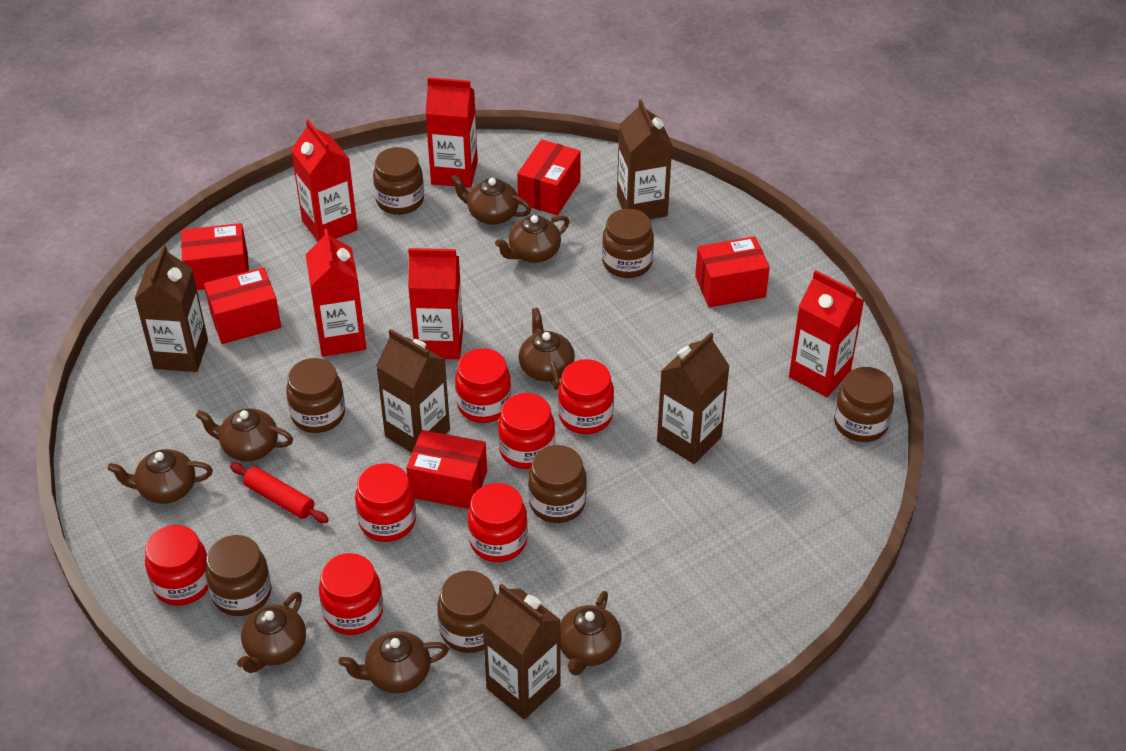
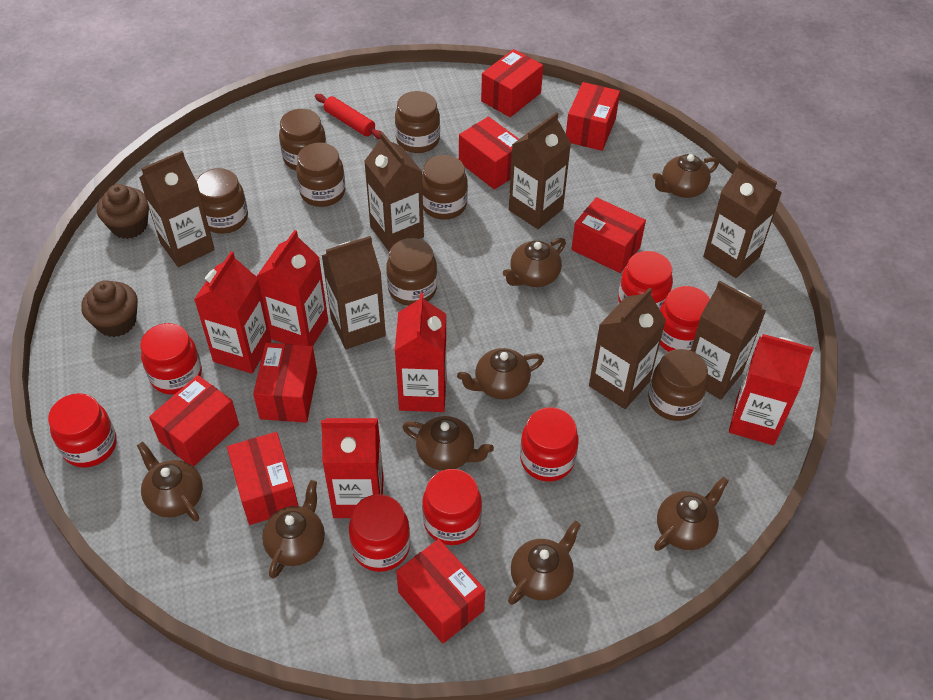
brown carton: [134,245,208,372] [376,329,450,453] [482,583,561,719] [617,99,672,219] [657,332,730,464] = 5 -> [139,151,215,267] [322,236,386,349] [364,132,424,251] [509,112,571,229] [589,287,666,409] [691,281,766,400] [703,160,782,278] = 7
brown cupcake: none = 0 -> [81,280,138,337] [97,184,149,239] = 2
red box: [181,223,249,290] [204,267,281,344] [406,430,487,509] [517,139,581,215] [695,236,770,307] = 5 -> [149,375,239,467] [227,432,298,525] [253,343,317,423] [396,539,485,643] [459,117,519,189] [481,49,543,117] [566,82,620,151] [571,197,646,273] = 8

